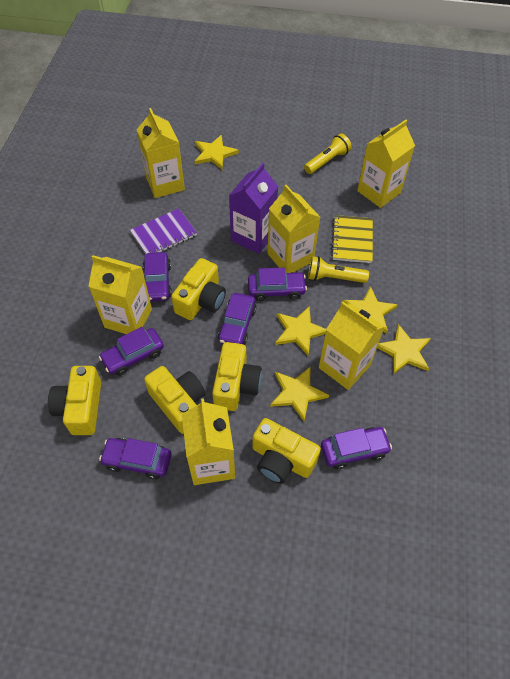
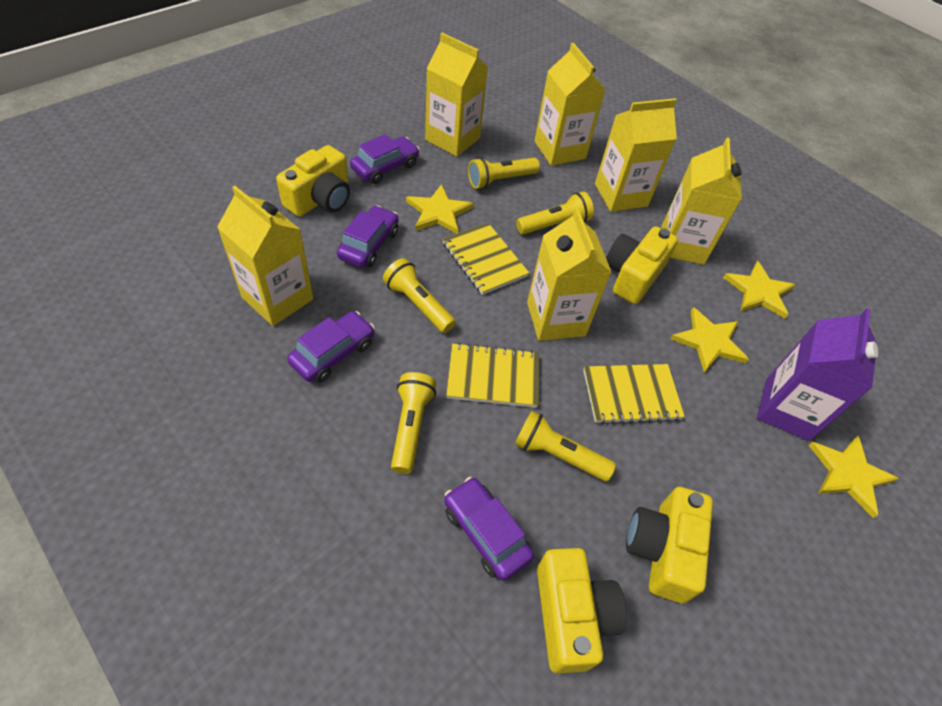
purple car: [99,327,164,376] [99,438,171,479] [143,252,172,302] [218,293,256,345] [248,268,307,301] [321,427,392,469] = 6 -> [287,311,375,383] [337,205,399,268] [350,134,420,184] [444,477,534,581] = 4
purple notebook: [130,208,197,254] = 1 -> none = 0
yellow camera: [48,366,101,435] [144,366,206,434] [171,258,226,320] [212,342,262,411] [252,418,321,484] = 5 -> [276,145,350,217] [537,548,627,674] [606,226,678,304] [626,487,713,603] = 4
yellow flashlight: [304,133,352,174] [308,256,369,283] = 2 -> [383,258,456,333] [391,372,436,474] [468,158,540,189] [515,411,616,481] [516,192,594,235] = 5
yellow notebook: [331,215,373,263] = 1 -> [443,223,529,295] [446,343,539,408] [583,364,685,424] = 3
yellow star: [194,135,239,169] [270,366,329,421] [275,306,326,355] [343,286,398,333] [377,324,431,374] = 5 -> [406,184,474,234] [670,307,749,372] [723,261,795,319] [809,436,899,518] = 4

